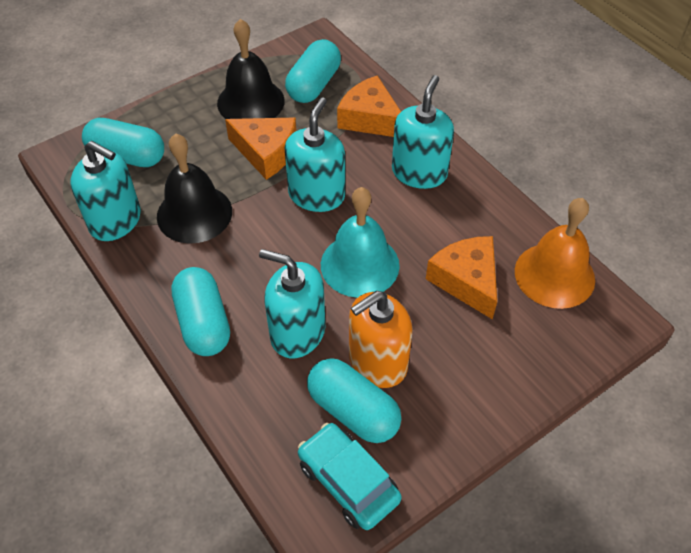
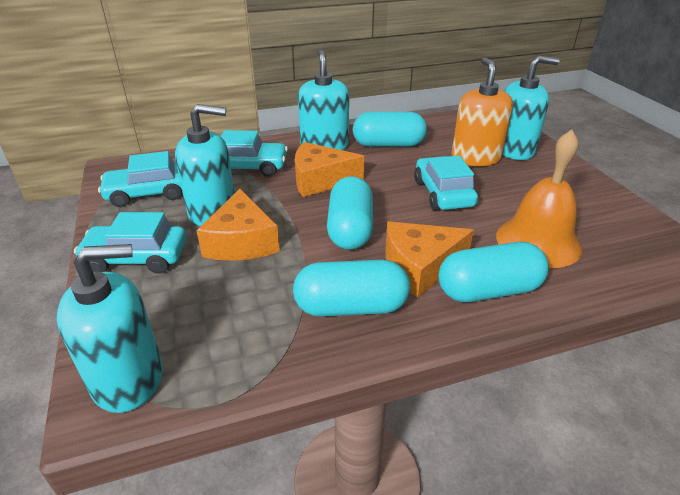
black bell: [157,133,232,244] [217,19,285,119] = 2 -> none = 0
turquoise bell: [321,187,400,298] = 1 -> none = 0
turquoise car: [298,423,402,530] = 1 -> [74,212,187,274] [98,151,182,207] [221,130,288,177] [414,156,478,211] = 4

